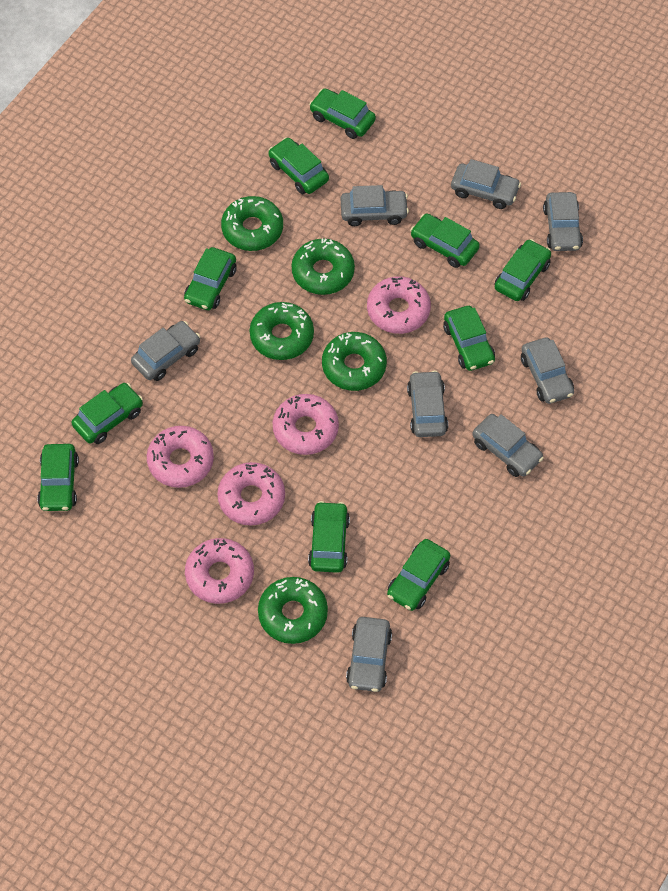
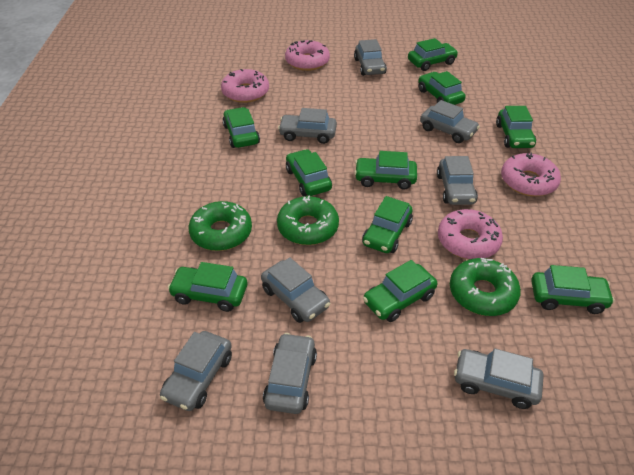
green donut: [221,196,283,251] [249,302,314,360] [258,577,328,644] [291,238,355,295] [322,332,387,391] = 5 -> [189,201,252,251] [277,195,339,245] [450,258,521,316] = 3
pink donut: [147,426,214,488] [185,538,254,604] [217,462,285,526] [272,394,339,455] [367,276,431,334] = 5 -> [221,69,269,103] [285,40,330,71] [438,209,503,259] [501,153,561,196] = 4

